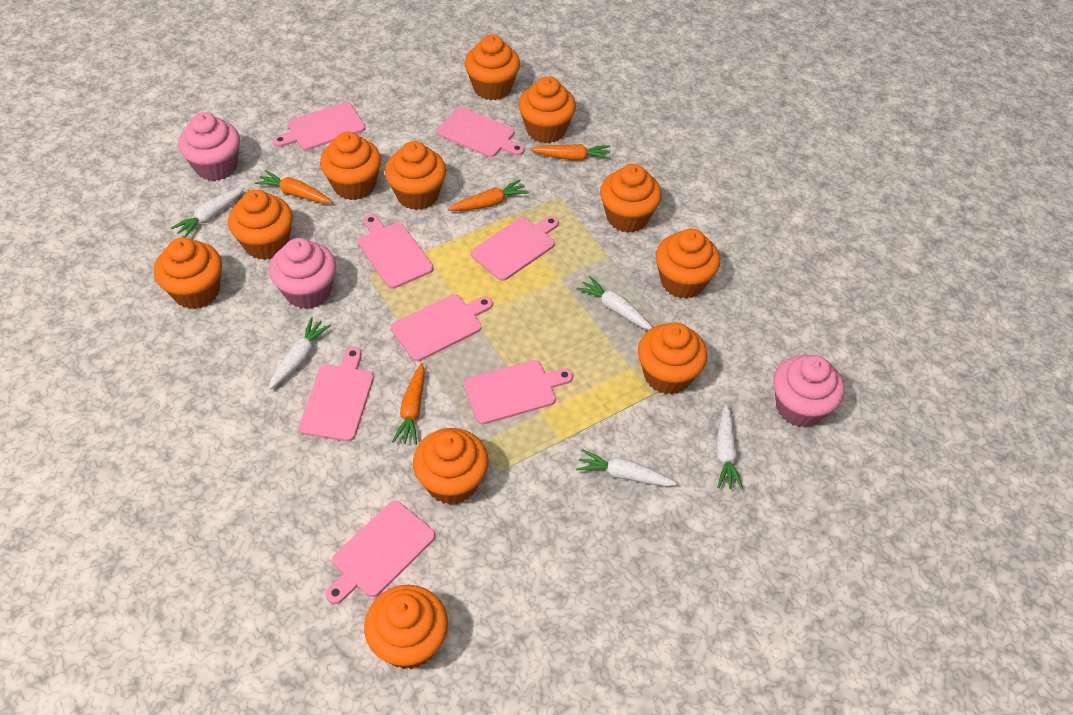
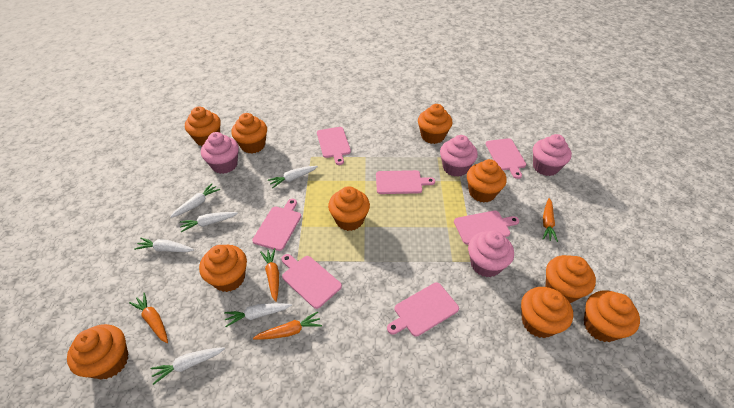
orange cupcake: [154,238,222,309] [228,190,293,260] [320,132,381,200] [364,585,448,669] [385,141,446,210] [413,428,489,505] [464,35,520,100] [519,76,576,143] [600,164,662,233] [638,323,707,395] [655,229,720,299] = 11 -> [67,324,129,379] [185,107,221,146] [199,245,247,292] [231,113,267,153] [328,186,370,231] [418,104,453,144] [467,159,507,202] [521,287,573,338] [546,255,596,303] [584,290,640,342] = 10
pink cupcake: [179,112,240,181] [269,238,336,309] [773,355,845,427] = 3 -> [201,132,239,174] [440,135,478,177] [468,231,514,277] [533,134,572,176] = 4
pink cutting board: [273,102,366,150] [299,347,374,441] [326,501,435,604] [358,215,434,289] [391,294,493,361] [437,107,525,157] [463,360,573,424] [471,216,559,281] = 8 -> [252,199,301,251] [281,254,342,309] [317,127,351,165] [376,170,435,194] [387,282,459,337] [454,210,519,245] [486,138,527,179] = 7
white carrot: [171,187,244,238] [268,317,331,390] [576,276,653,330] [576,449,677,486] [716,404,743,490] = 5 -> [134,238,194,252] [150,347,225,385] [170,183,220,218] [180,212,238,232] [224,303,292,327] [268,166,318,188] = 6

